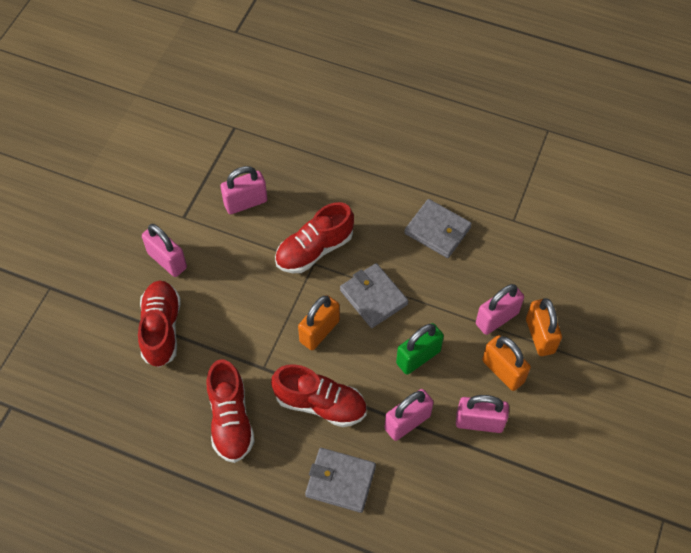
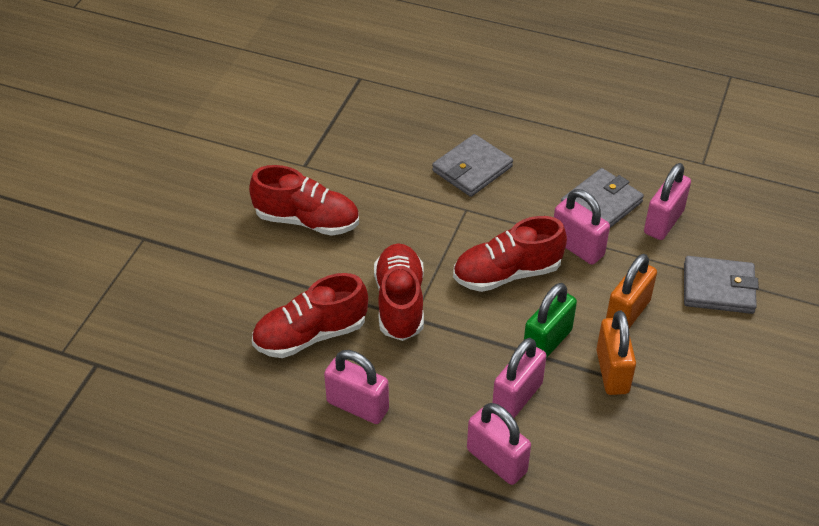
orange padlock: [298,295,340,350] [482,335,531,391] [526,298,562,356] = 3 -> [596,311,636,395] [606,254,657,328] = 2

